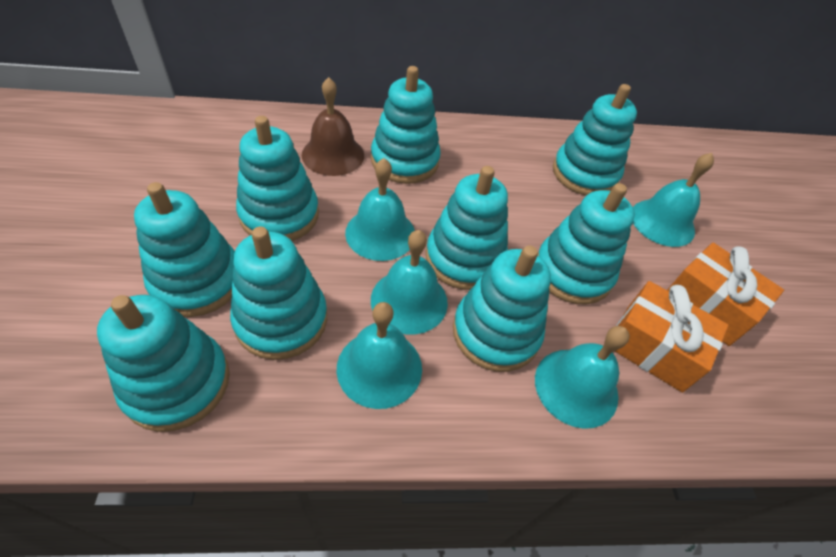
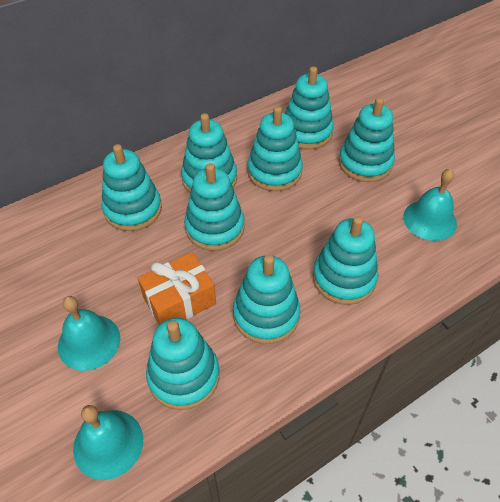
brown bell: [302,77,364,176] = 1 -> none = 0
orange gift: [615,281,729,392] [667,243,784,346] = 2 -> [138,252,216,325] = 1
turquoise bell: [337,302,422,409] [345,158,415,261] [371,230,448,335] [535,326,630,429] [633,153,714,247] = 5 -> [58,296,120,371] [73,405,143,480] [403,169,457,241] = 3

